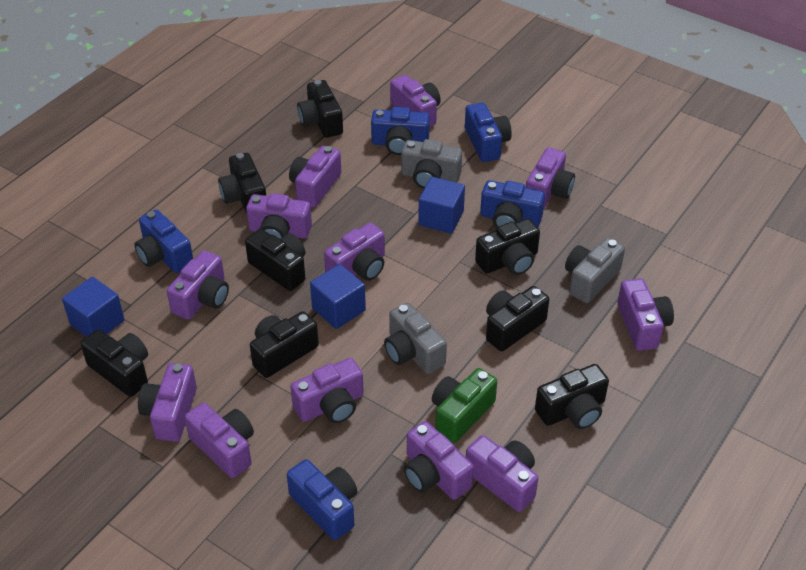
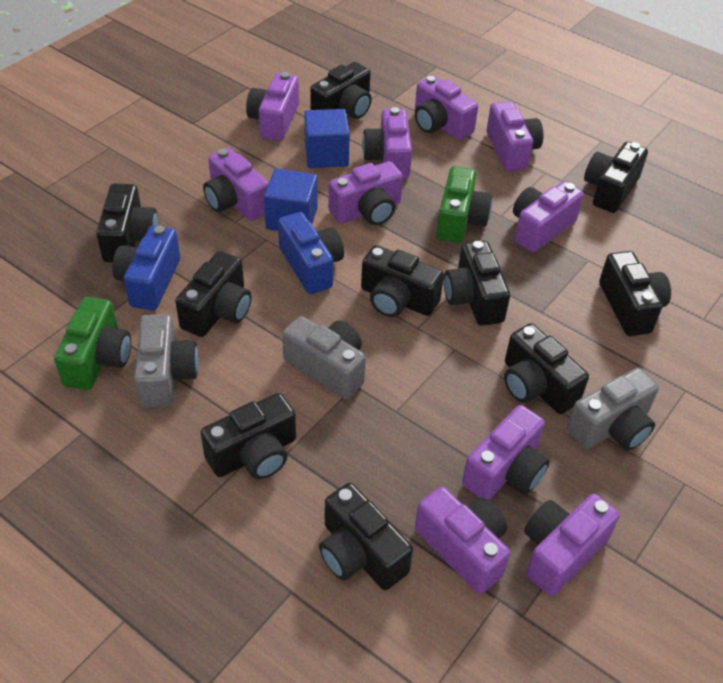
black camera: [81,329,148,397] [218,153,266,214] [245,229,305,291] [250,311,319,378] [297,80,343,138] [475,218,540,275] [486,286,549,351] [535,364,609,429] = 8 -> [96,183,158,263] [175,251,252,337] [200,393,296,479] [310,62,372,119] [319,483,413,590] [361,245,444,317] [444,241,510,326] [504,323,589,414] [584,142,648,213] [599,251,671,336] = 10
blue camera: [134,209,193,273] [287,459,357,540] [371,107,430,155] [465,103,512,162] [480,180,545,228] = 5 -> [112,226,180,311] [278,212,344,294] = 2
blue cube: [62,277,125,337] [310,264,366,329] [418,177,465,234] = 3 -> [264,168,318,231] [304,109,350,168] = 2
green camera: [432,368,497,443] = 1 -> [54,297,131,390] [436,166,492,243] = 2
purple camera: [138,363,197,442] [167,250,229,320] [185,403,254,478] [246,193,312,239] [289,146,341,208] [290,358,364,423] [324,223,385,281] [390,75,441,127] [404,421,474,500] [466,435,538,512] [526,147,575,208] [617,278,674,351] = 12 -> [203,148,269,221] [246,72,299,141] [328,161,403,225] [362,107,412,179] [415,76,478,140] [415,487,510,594] [462,405,550,500] [487,101,543,171] [513,181,584,252] [524,494,620,596] = 10

